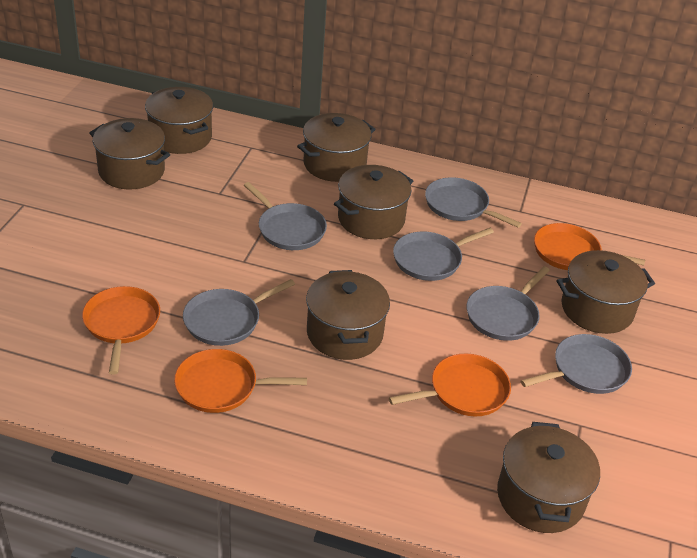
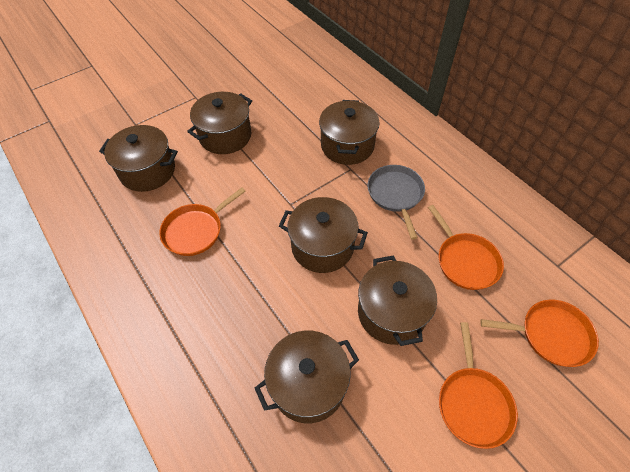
brown pot: [89,118,170,189] [145,87,213,154] [297,113,375,182] [306,270,390,360] [334,165,413,239] [497,422,600,533] [557,250,655,334] = 7 -> [99,125,178,192] [187,92,252,154] [255,330,359,423] [279,197,368,273] [319,100,380,165] [358,255,437,346] = 6
grey pan: [183,279,295,346] [244,182,327,250] [393,228,494,281] [425,177,522,228] [466,266,550,341] [521,334,632,394] = 6 -> [367,165,425,239] = 1

